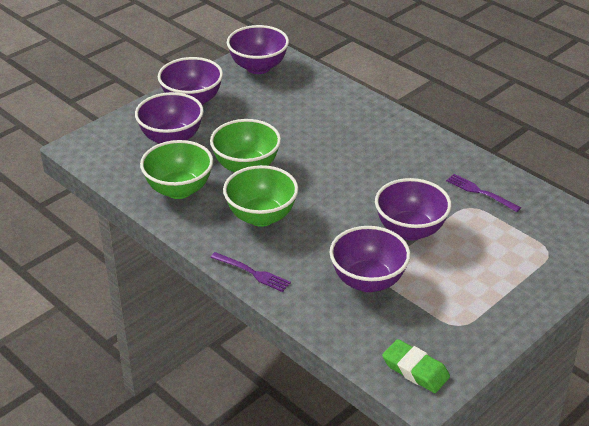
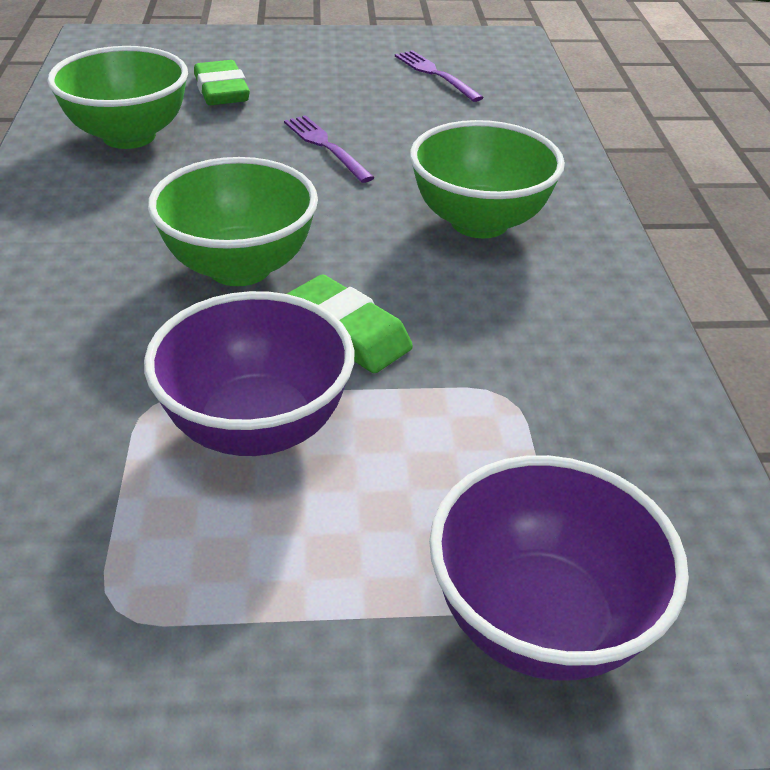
green eraser: [382,339,450,393] = 1 -> [194,60,250,105] [287,275,413,373] = 2
purple bowl: [135,92,204,143] [158,57,223,106] [227,25,289,74] [329,226,411,292] [375,178,452,241] = 5 -> [144,291,355,456] [429,455,689,681] = 2

